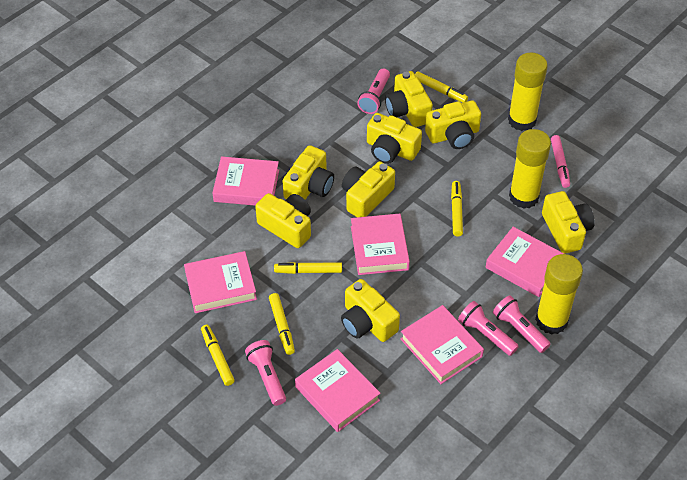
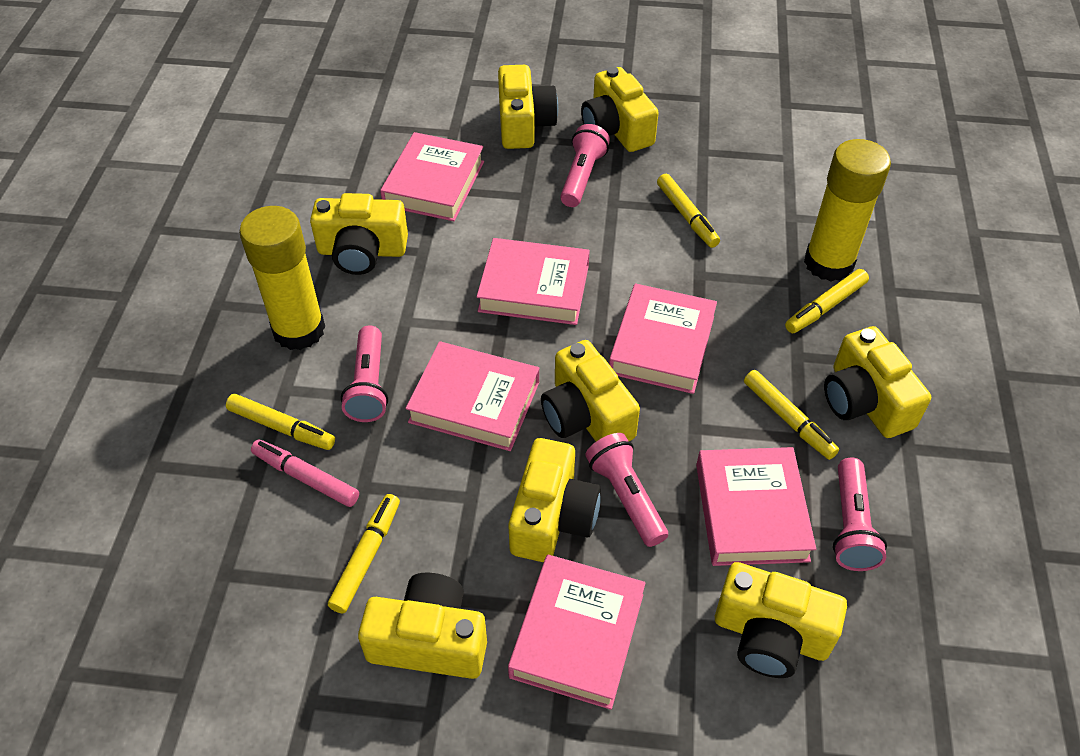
yellow glue stick: [508,53,548,131] [509,129,551,209] [535,254,583,335] = 3 -> [239,206,325,350] [804,139,891,281] = 2

